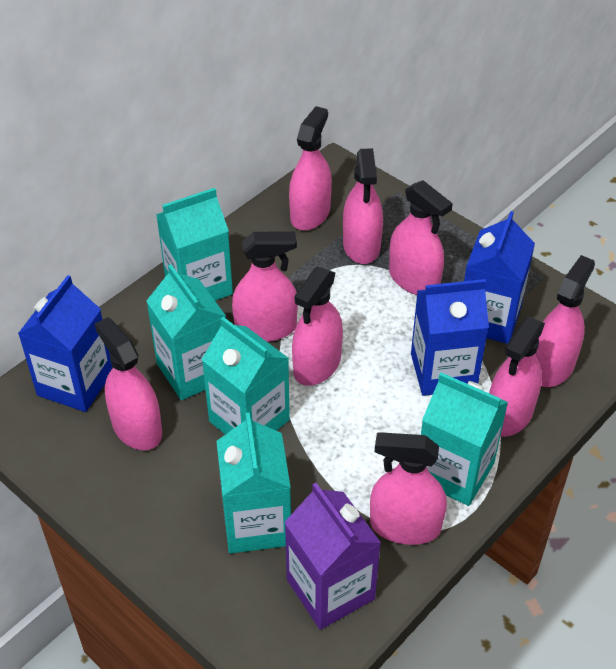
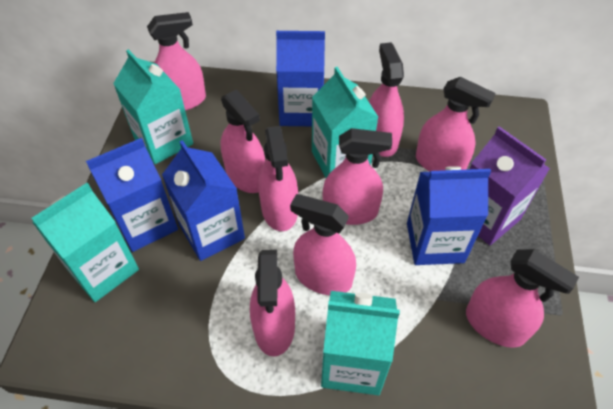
blue carton: [18,275,113,412] [411,279,489,396] [464,211,535,344] = 3 -> [86,138,178,252] [162,140,245,261] [276,31,325,126] [407,166,491,265] = 4
turquoise carton: [146,264,226,400] [156,188,233,301] [201,317,290,434] [216,412,291,554] [421,373,508,506] = 5 -> [31,183,139,302] [113,49,193,164] [312,67,378,178] [321,291,400,395] = 4

